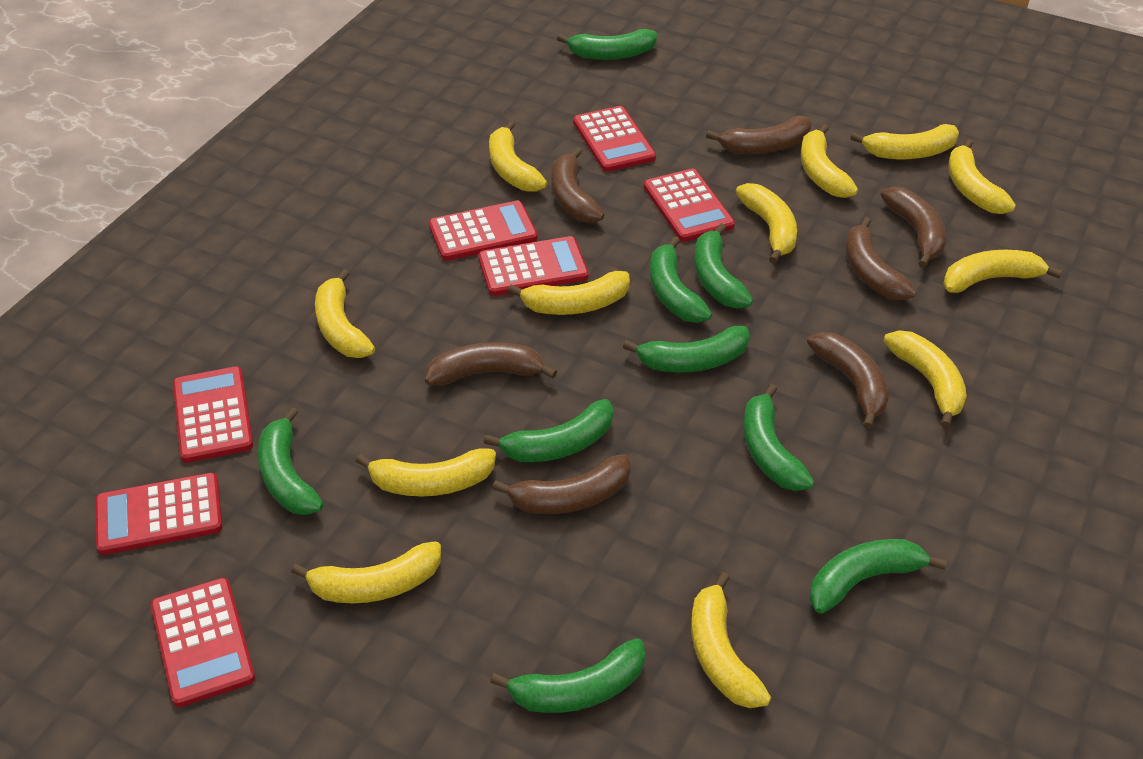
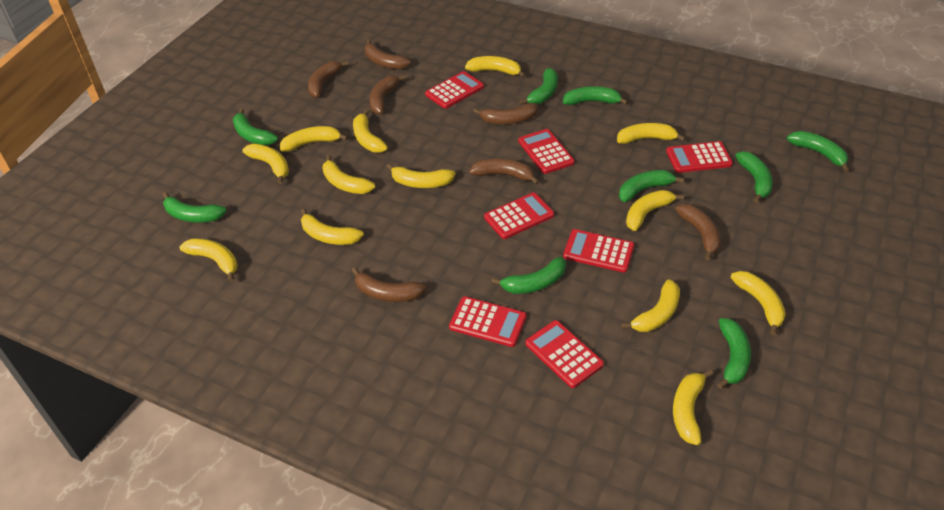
yellow banana: [291,541,441,603] [315,269,375,358] [355,448,496,497] [489,121,547,192] [508,271,630,315] [691,572,771,708] [736,183,797,264] [801,124,858,198] [851,124,959,159] [884,330,967,428] [943,250,1063,293] [949,139,1016,214] = 12 -> [179,238,238,282] [242,144,289,184] [280,126,348,152] [301,209,364,245] [323,155,375,194] [353,109,388,153] [386,164,456,188] [465,56,526,78] [617,123,685,144] [621,280,680,332] [626,190,684,231] [673,369,713,445] [730,271,786,335] = 13

